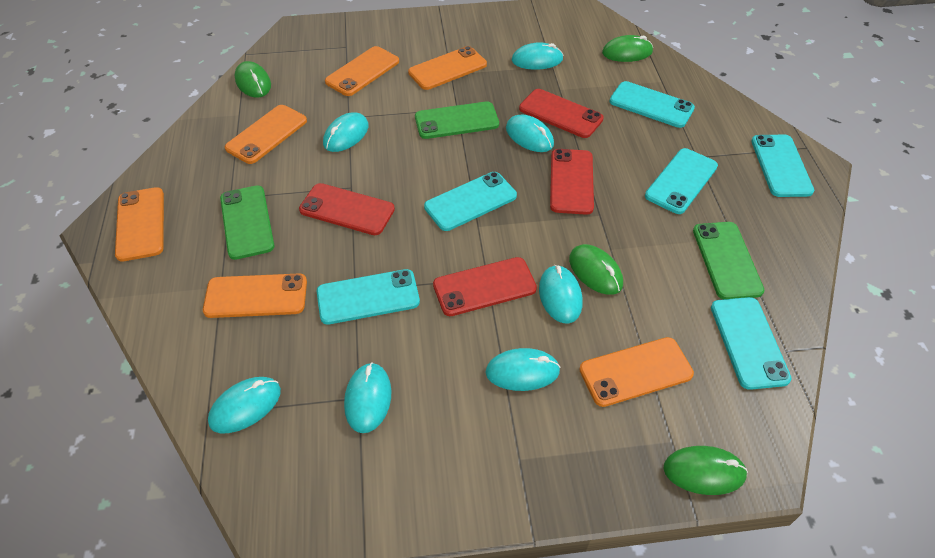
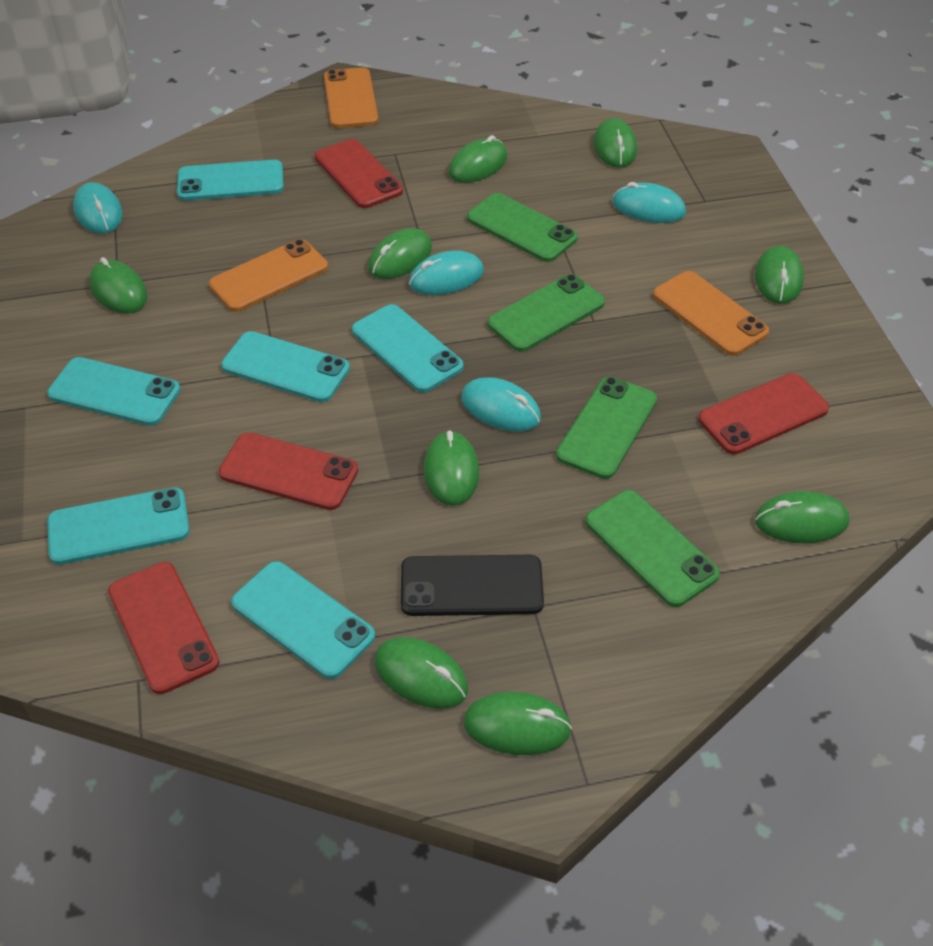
black phone: none = 0 -> [401,555,544,616] = 1
green mouse: [235,61,271,98] [569,244,623,295] [602,35,653,62] [663,446,748,495] = 4 -> [90,257,147,314] [368,228,432,279] [375,637,468,709] [424,430,479,506] [449,135,508,183] [463,692,572,755] [594,118,637,168] [755,246,804,304] [755,491,849,543] = 9
green phone: [220,185,274,260] [415,101,499,139] [693,222,765,299] = 3 -> [467,193,578,262] [488,274,605,352] [556,376,657,479] [585,490,720,607] = 4
orange phone: [115,187,164,262] [203,274,307,318] [225,105,307,164] [325,46,399,96] [408,46,487,90] [579,337,694,407] = 6 -> [209,239,328,312] [324,67,378,128] [653,271,769,356] = 3
turquoise mouse: [208,377,281,433] [323,112,369,152] [344,362,392,433] [486,348,561,391] [506,114,554,152] [512,42,564,70] [539,265,582,324] = 7 -> [73,182,123,234] [409,251,484,295] [461,377,541,432] [613,182,686,223] = 4

